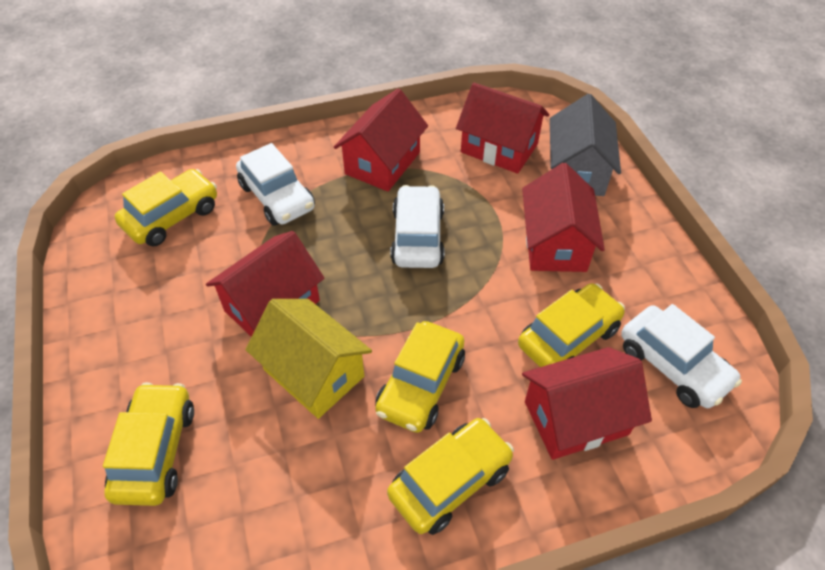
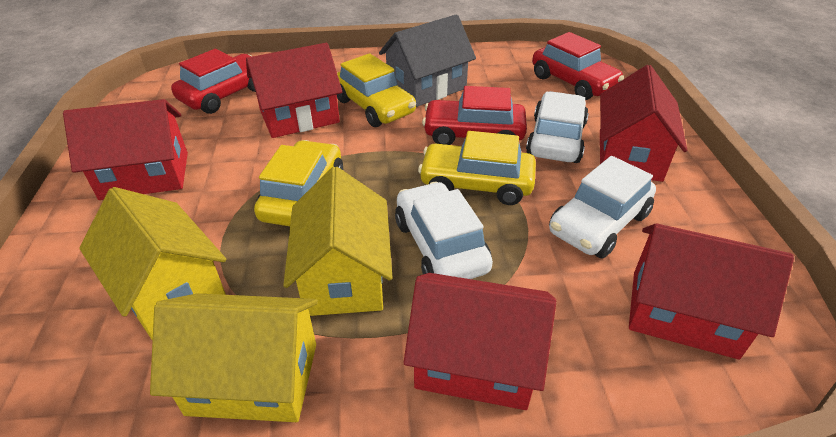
red car: none = 0 -> [171,49,256,114] [422,86,527,145] [532,32,624,100] = 3
yellow car: [103,382,194,506] [115,169,217,247] [375,321,465,433] [387,418,514,535] [518,283,625,367] = 5 -> [254,140,343,226] [337,53,416,127] [418,131,536,205] = 3
yellow house: [245,299,372,419] = 1 -> [79,187,226,340] [150,293,318,422] [283,167,393,316] = 3

